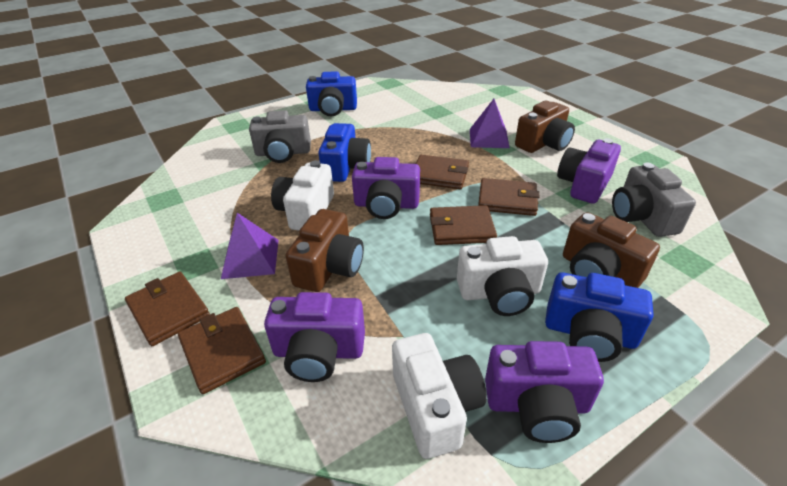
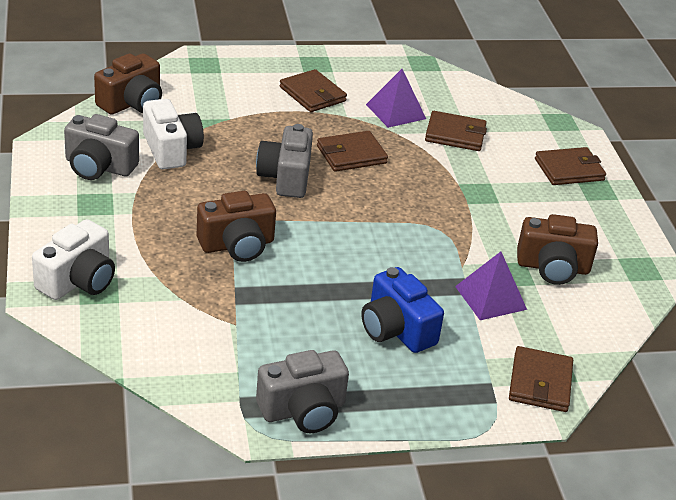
blue camera: [306,71,357,116] [318,123,371,182] [545,272,653,362] = 3 -> [361,267,444,353] = 1
grey camera: [249,110,311,163] [612,163,696,237] = 2 -> [64,114,139,180] [256,124,313,198] [256,350,349,433] = 3
purple camera: [264,292,365,382] [352,157,420,219] [485,341,604,443] [557,138,621,204] = 4 -> none = 0
white camera: [271,160,334,231] [392,333,487,459] [457,236,548,316] = 3 -> [32,219,115,300] [143,99,204,170] = 2

